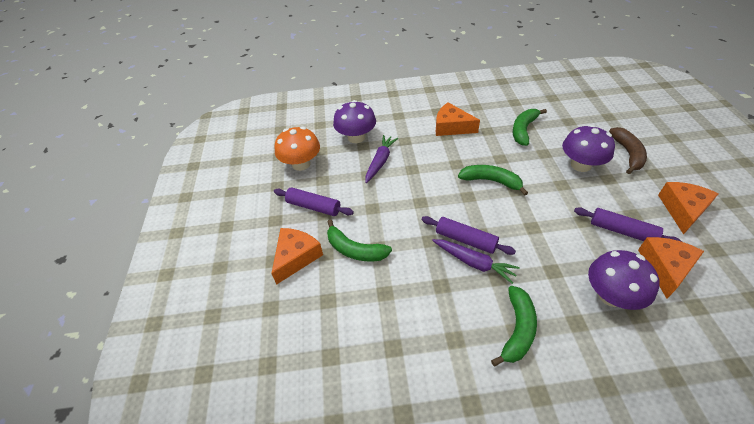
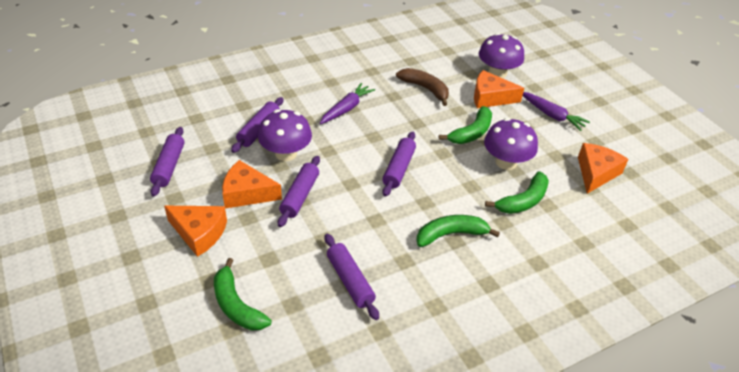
orange mushroom: [274,126,320,171] = 1 -> none = 0
purple rolling pin: [274,187,354,216] [422,216,516,255] [574,207,682,242] = 3 -> [150,127,185,197] [231,97,284,153] [278,156,320,227] [325,234,379,320] [382,132,416,197] = 5

